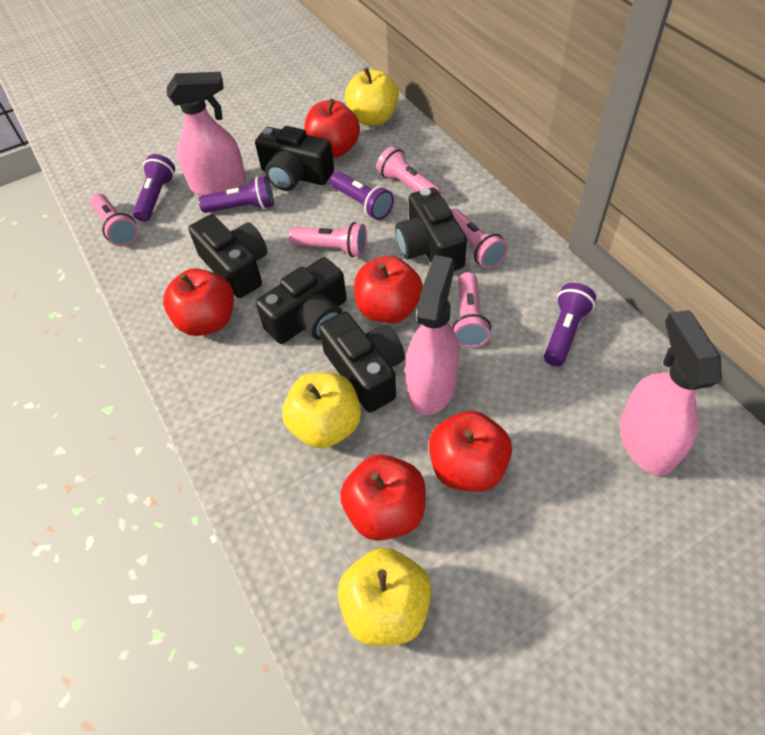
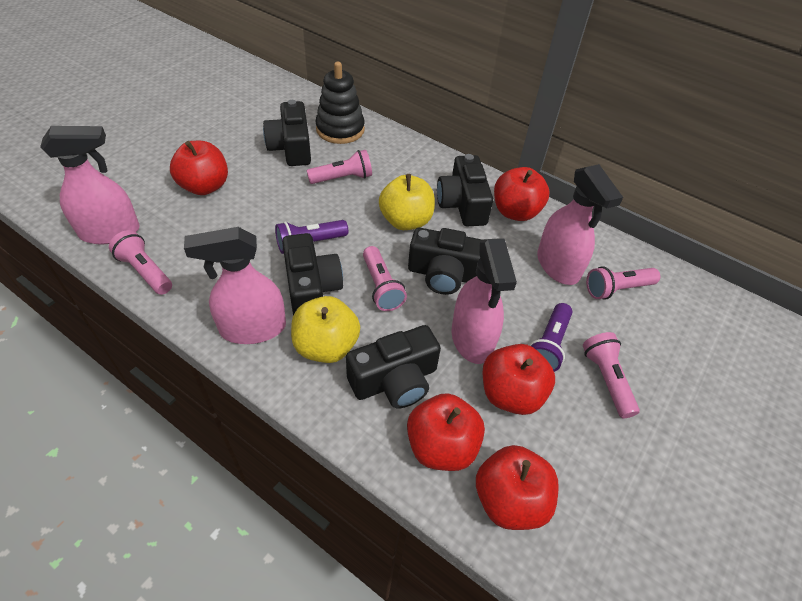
black stacking toy: none = 0 -> [315,62,365,144] = 1
pink spray bottle: [167,72,246,195] [405,255,459,415] [620,310,722,476] = 3 -> [40,126,140,244] [184,227,286,344] [452,239,517,364] [537,164,623,285] = 4
purple flashlight: [133,154,175,222] [198,176,274,213] [330,172,394,220] [544,283,596,367] = 4 -> [275,220,348,254] [529,303,572,372] = 2
yellow apple: [282,372,361,449] [338,548,431,646] [345,67,399,126] = 3 -> [291,296,360,363] [379,174,435,230] = 2

